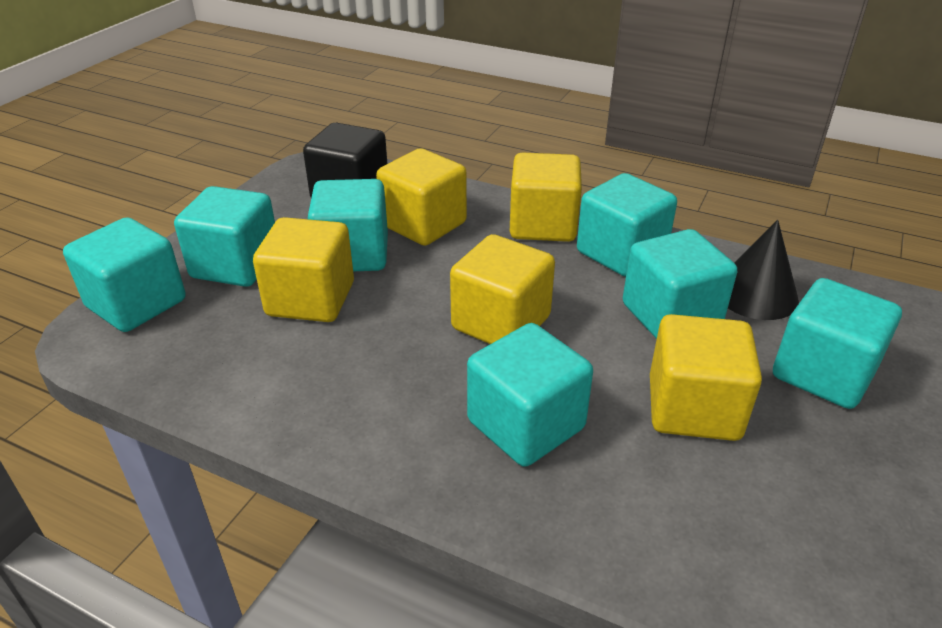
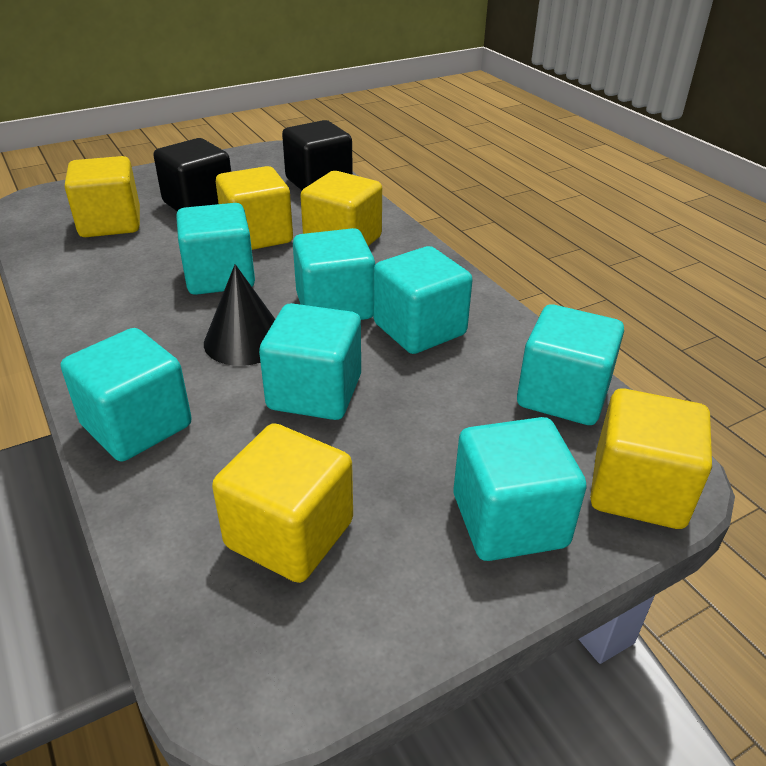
black cube: [303,123,387,198] = 1 -> [153,138,231,211] [282,120,353,190] = 2

